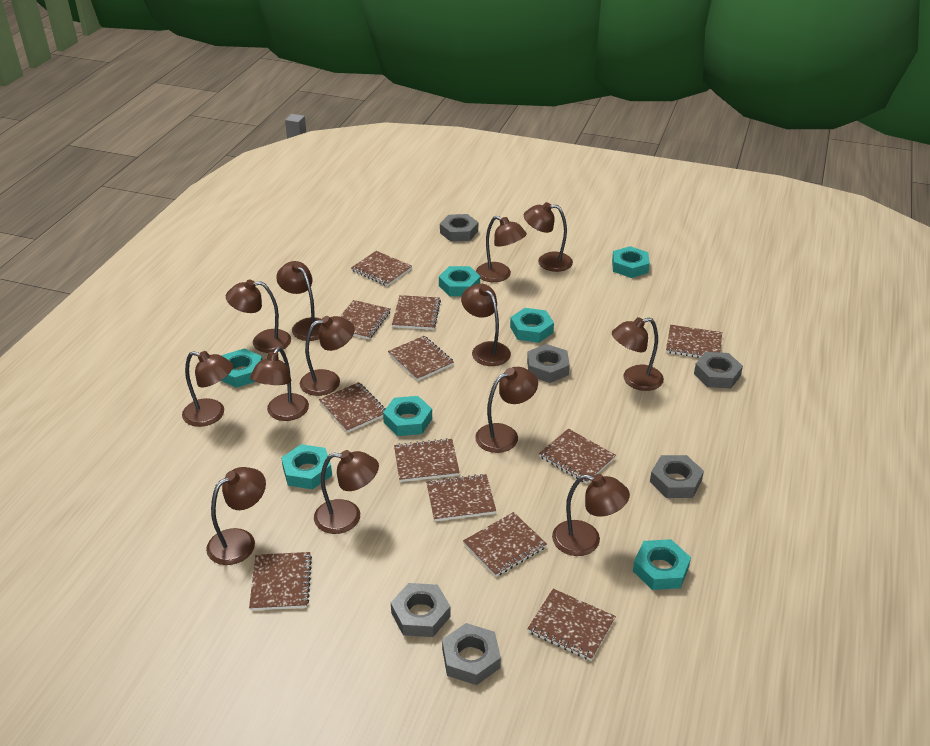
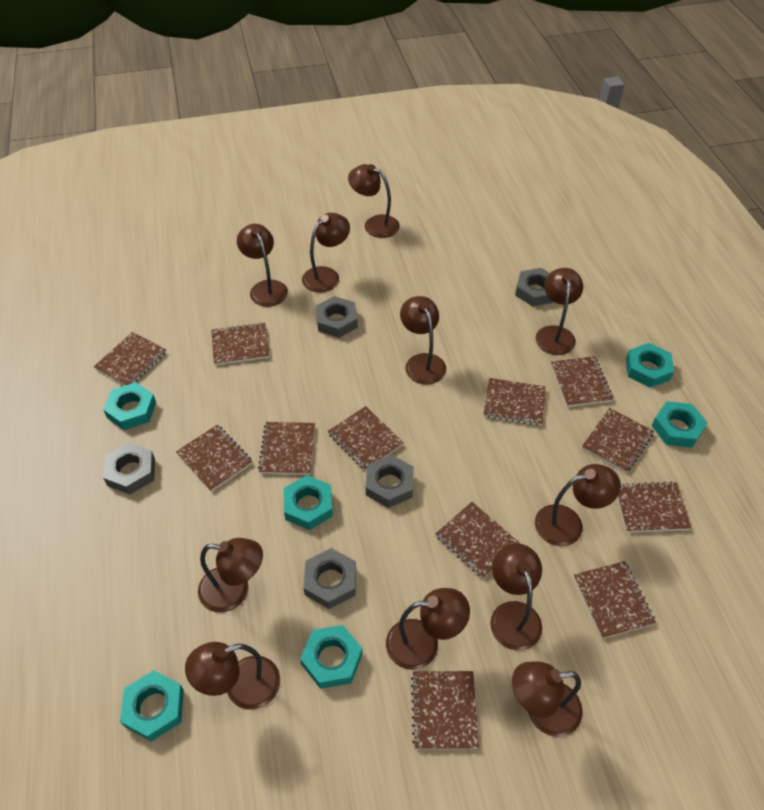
brown lamp: [182,351,234,427] [206,467,266,565] [226,280,291,353] [250,347,309,421] [276,261,321,341] [300,316,355,396] [314,450,379,534] [461,283,511,366] [475,367,538,453] [476,216,527,282] [524,202,573,272] [552,474,630,556] [612,317,664,391] = 13 -> [185,642,280,710] [198,538,263,612] [237,224,288,307] [302,213,350,293] [348,164,400,238] [386,588,470,670] [400,296,446,385] [490,543,542,651] [512,661,583,737] [535,268,583,355] [535,464,621,546] = 11
grey nut: [391,583,451,637] [440,214,478,242] [442,623,501,685] [527,344,570,383] [650,455,704,498] [694,352,743,389] = 6 -> [103,442,155,494] [303,548,356,609] [316,296,358,338] [366,455,414,508] [515,268,553,307] = 5
turquoise nut: [221,348,262,388] [281,444,332,489] [383,396,432,436] [439,266,480,296] [510,308,554,343] [612,246,650,278] [633,539,691,590] = 7 -> [103,382,156,430] [120,670,184,742] [284,475,333,530] [300,625,363,689] [626,343,674,388] [652,401,708,448] = 6

